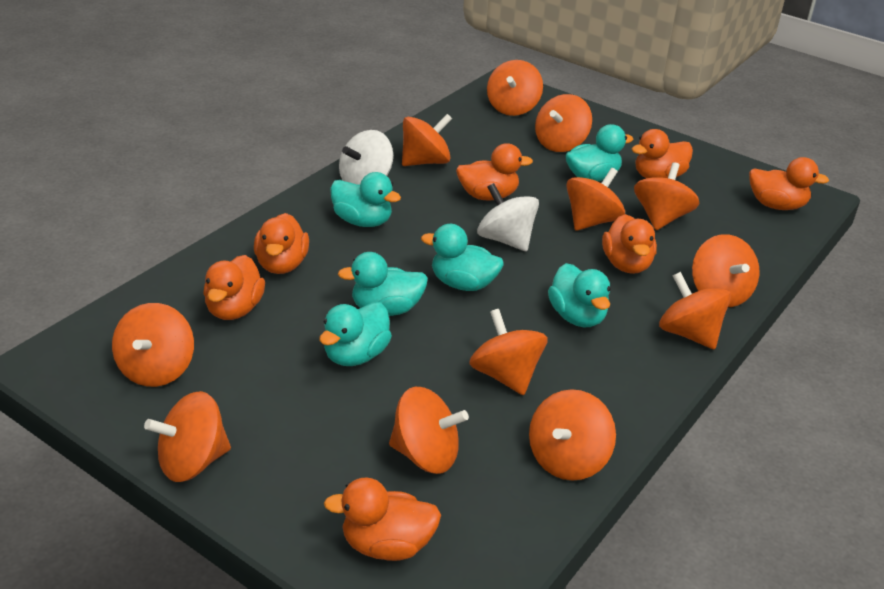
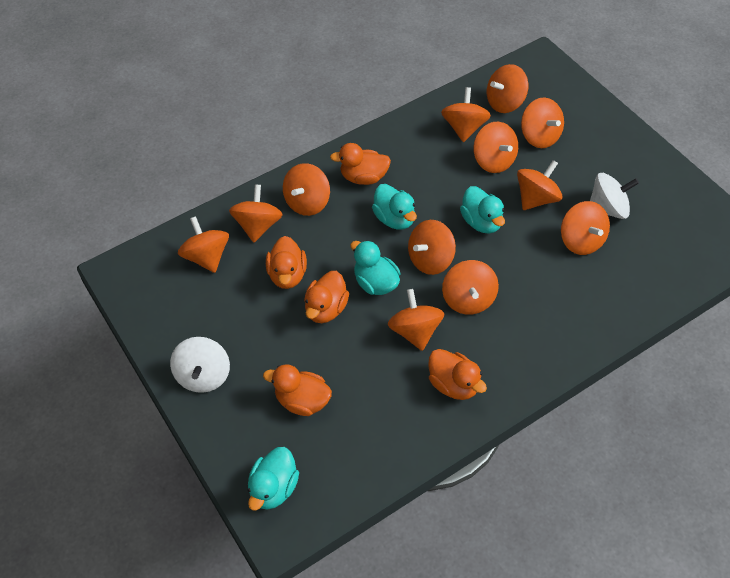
orange duck: [203,255,265,320] [254,213,309,274] [324,477,441,561] [456,143,533,200] [602,214,657,274] [632,129,693,178] [749,157,829,210] = 7 -> [263,364,332,416] [266,236,307,289] [304,271,349,323] [330,143,391,185] [428,349,487,400] = 5
turquoise duck: [319,302,392,366] [330,172,401,227] [338,252,428,316] [421,224,504,291] [548,263,611,327] [565,124,633,181] = 6 -> [248,447,299,510] [351,240,400,295] [372,184,417,230] [460,186,505,234] = 4

